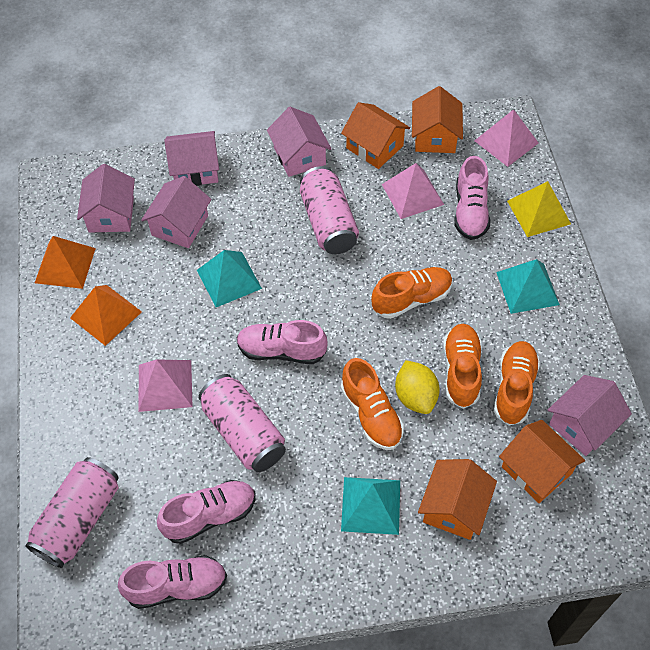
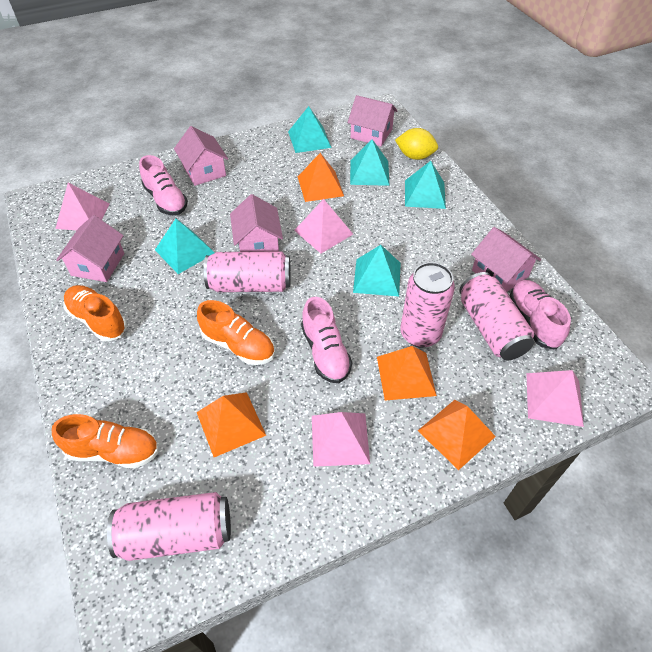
orange house: [341,102,410,169] [412,86,463,153] [418,459,497,540] [499,420,585,503] = 4 -> none = 0
orange pyramid: [35,236,96,289] [70,285,142,346] = 2 -> [197,392,266,457] [298,153,344,202] [377,346,437,401] [418,400,496,470] = 4
orange shoe: [341,358,404,450] [371,267,453,319] [443,324,482,409] [494,341,540,426] = 4 -> [52,414,159,469] [63,285,127,342] [197,300,275,365] = 3
pink can: [25,457,119,568] [198,374,286,472] [300,166,359,254] = 3 -> [107,492,231,561] [204,252,291,292] [400,262,455,348] [459,272,534,360] = 4
pink pyramid: [139,359,193,412] [382,163,444,219] [474,109,538,167] = 3 -> [55,183,109,230] [294,199,353,254] [312,412,370,467] [526,370,584,427] = 4
pink shoe: [118,555,227,609] [157,480,256,544] [237,320,328,364] [455,156,490,240] = 4 -> [139,155,188,215] [301,297,352,383] [510,280,571,350] = 3
turquoise pyramid: [197,250,262,307] [341,477,400,535] [496,259,560,314] = 3 -> [155,219,215,274] [288,106,332,153] [350,139,390,186] [353,245,401,297] [405,161,446,209] = 5
yellow pyramid: [507,181,571,237] = 1 -> none = 0

